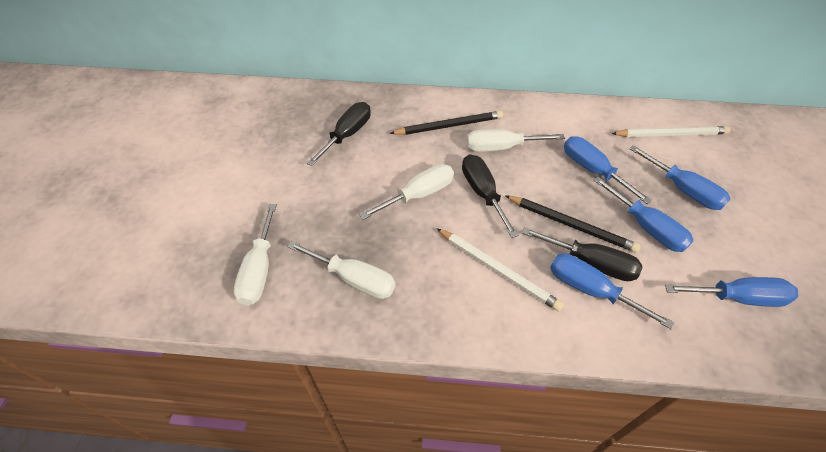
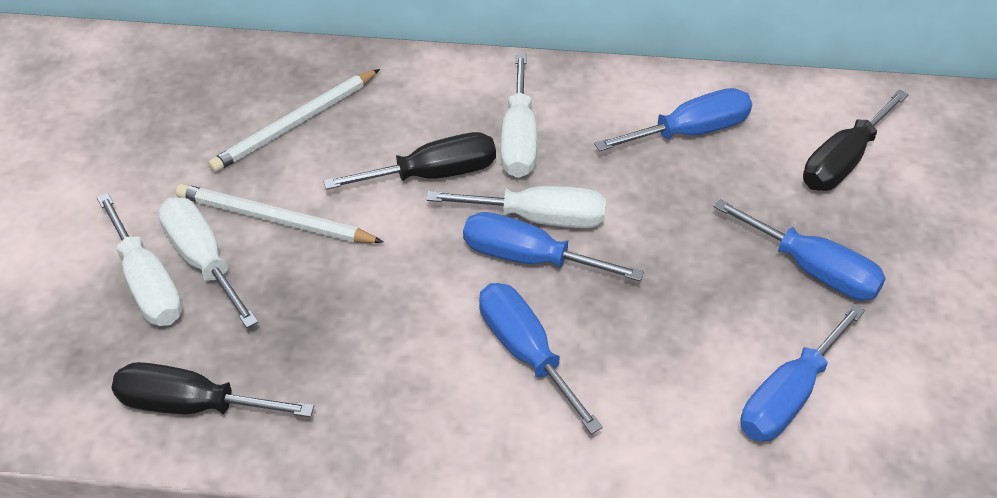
black pencil: [390,111,503,135] [505,195,641,253] = 2 -> none = 0

